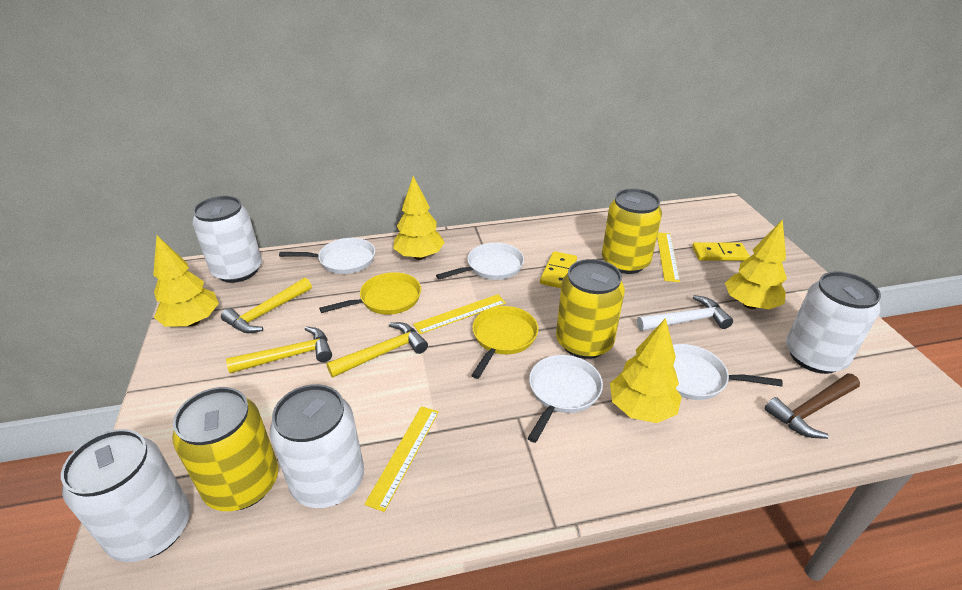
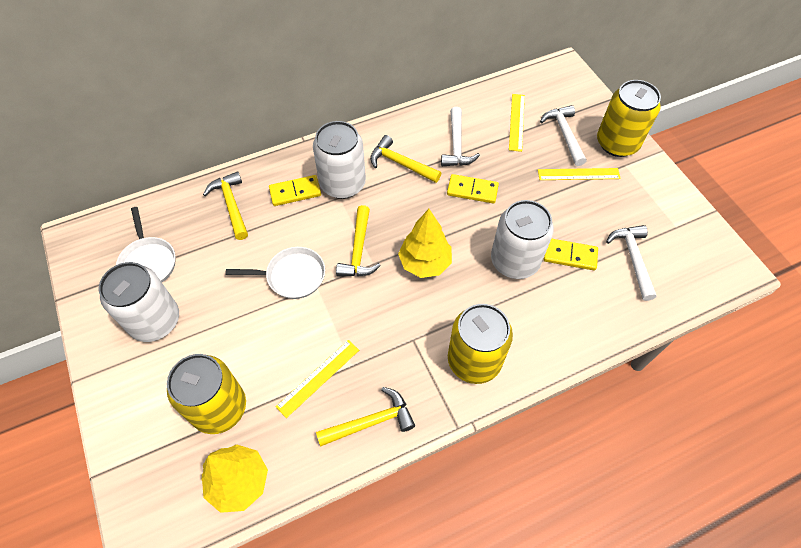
brown hammer: [765,373,860,439] = 1 -> none = 0
white can: [61,429,190,562] [192,196,262,283] [270,384,364,508] [786,271,881,374] = 4 -> [99,262,179,342] [313,121,366,199] [491,200,554,279] = 3
white hammer: [637,295,733,331] = 1 -> [441,107,480,166] [540,105,586,166] [606,225,657,301] = 3
white pan: [279,238,375,274] [436,243,524,280] [528,355,603,443] [673,344,783,400] = 4 -> [116,207,175,282] [225,247,325,299] = 2
yellow domino: [540,251,577,288] [692,242,750,261] = 2 -> [269,175,321,206] [447,174,499,204] [543,238,598,270] = 3
yellow hammer: [221,278,312,333] [226,326,332,373] [326,322,428,378] = 3 -> [203,171,248,240] [316,387,415,447] [336,205,381,276] [370,135,441,183] = 4
yellow pan: [319,272,421,315] [471,306,539,379] = 2 -> none = 0
yellow tree: [153,236,219,327] [393,176,445,260] [610,318,682,423] [725,219,787,309] = 4 -> [201,445,268,513] [398,209,452,278] = 2

